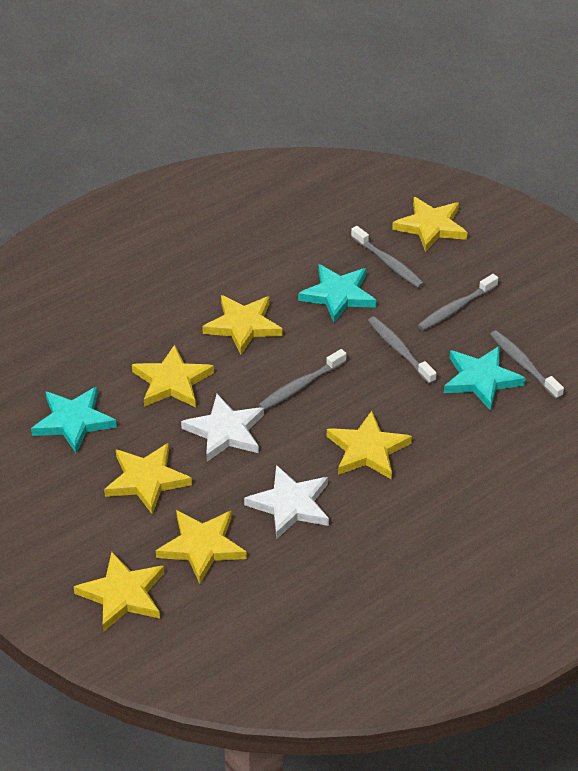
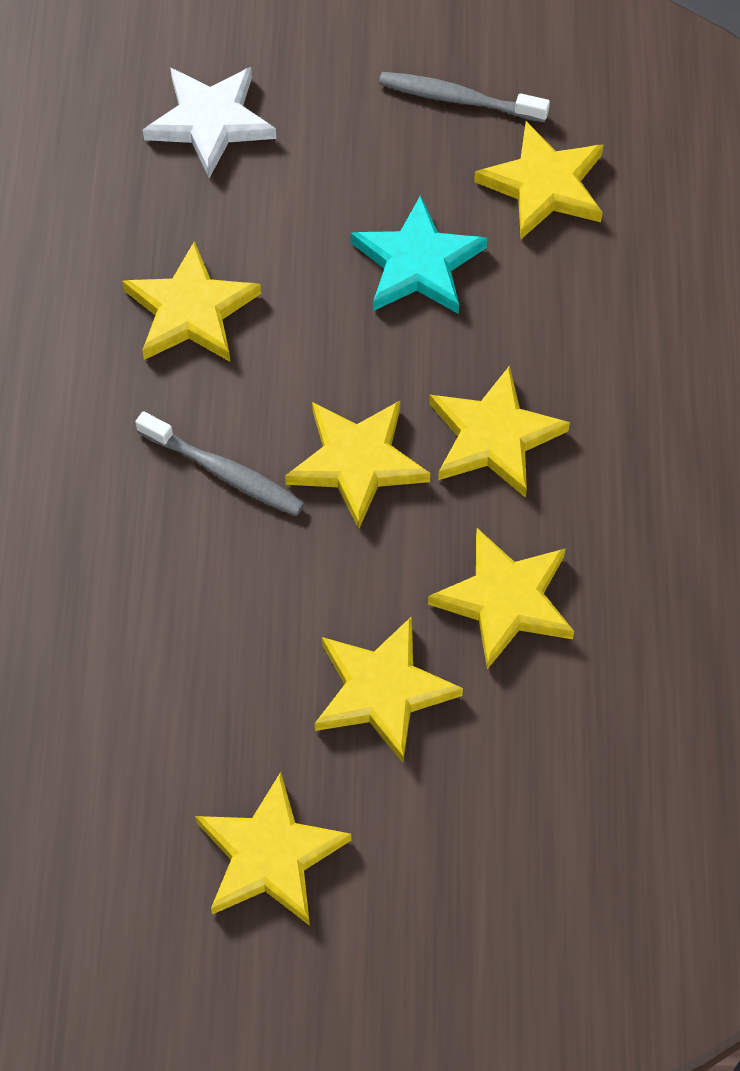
grey toothbrush: [258,349,346,410] [351,226,424,288] [368,317,437,384] [417,274,498,331] [490,330,564,400] = 5 -> [135,411,305,516] [379,72,550,123] = 2
turquoise star: [31,387,117,454] [298,264,377,323] [444,346,526,411] = 3 -> [351,195,487,314] = 1
white star: [181,394,264,462] [244,465,329,539] = 2 -> [143,67,276,178] = 1

